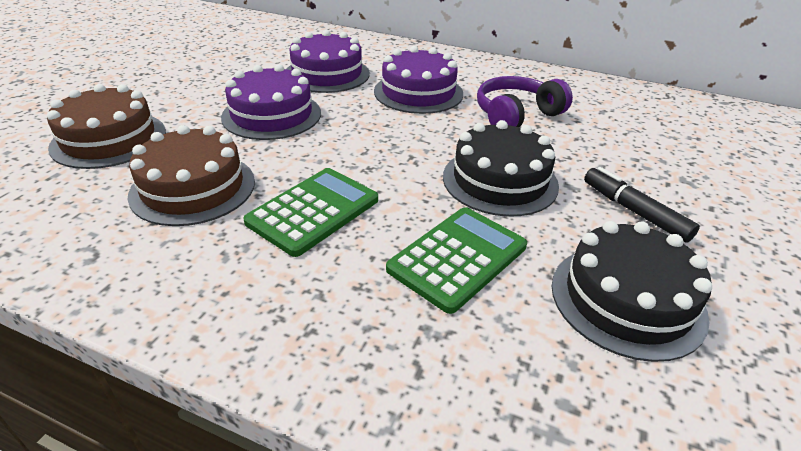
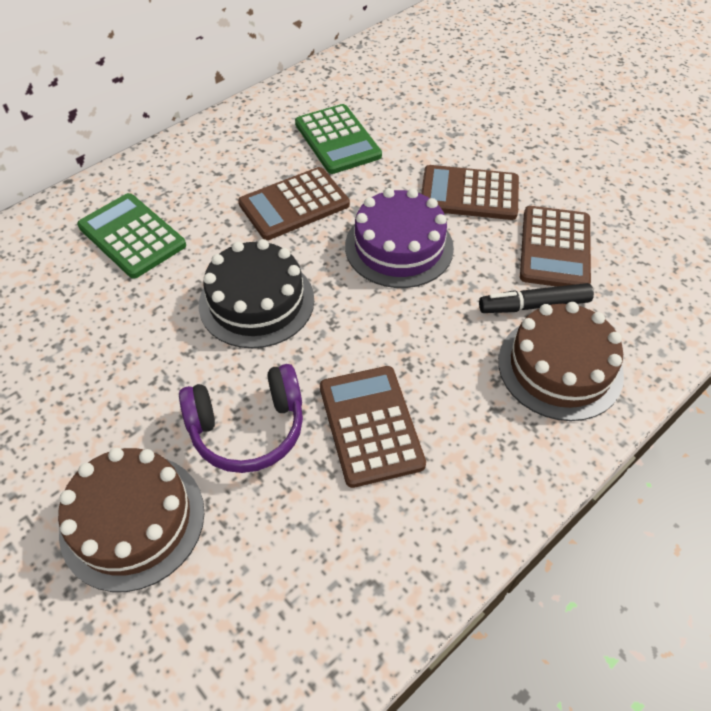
black cake: [443,120,559,217] [552,221,712,362] = 2 -> [199,239,314,348] = 1
brown calculator: none = 0 -> [238,167,350,240] [320,366,426,488] [421,165,519,220] [520,206,591,287] = 4
purple cake: [221,64,321,140] [287,30,370,93] [374,46,463,114] = 3 -> [345,188,454,288] = 1

